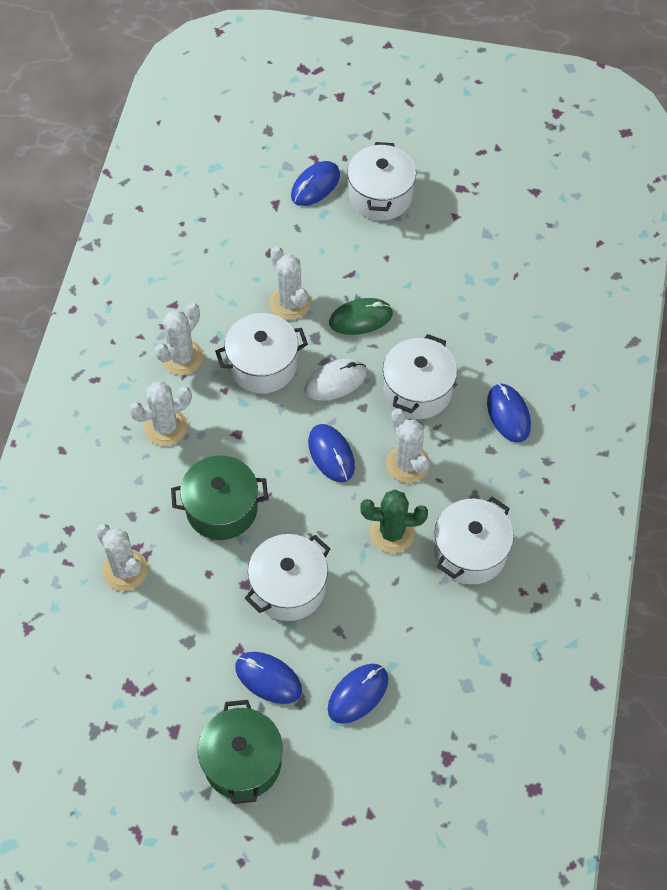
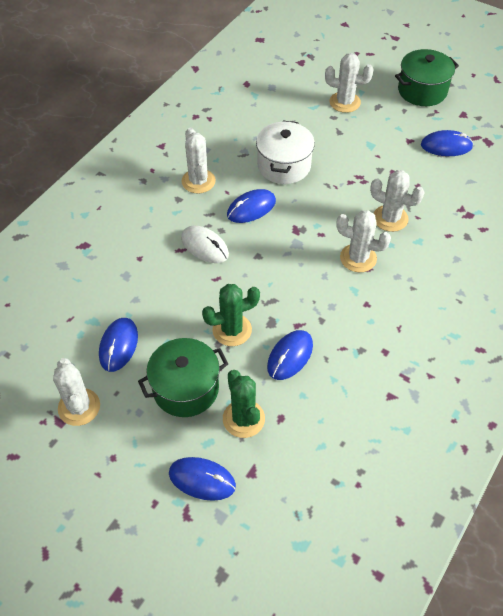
green cactus: [360,490,428,553] = 1 -> [202,284,260,346] [223,370,265,438] = 2
green mouse: [329,298,393,335] = 1 -> none = 0
white pot: [215,313,308,393] [245,534,330,621] [347,142,416,220] [383,334,457,419] [434,497,514,584] = 5 -> [256,120,315,184] = 1

